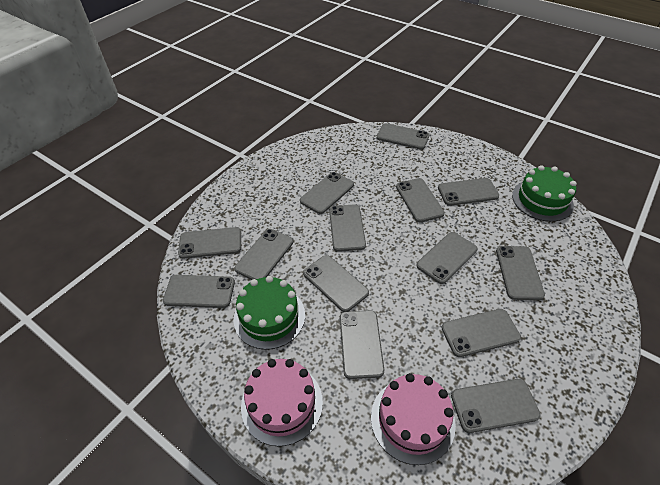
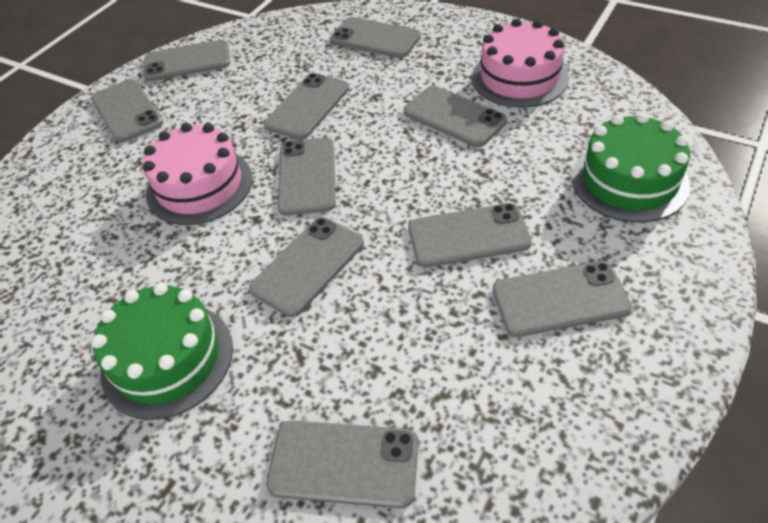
grey phone: [163,275,235,308] [178,227,241,259] [235,229,294,280] [300,172,354,214] [303,255,369,312] [329,204,366,252] [340,310,384,379] [377,123,430,150] [396,178,445,222] [416,232,477,284] [438,178,499,206] [441,309,521,357] [451,379,541,433] [496,246,545,300] = 14 -> [91,79,164,143] [143,40,230,81] [249,217,364,317] [264,73,349,140] [266,420,419,508] [277,138,336,216] [330,17,421,58] [404,86,507,147] [408,203,532,268] [492,261,632,337] = 10

